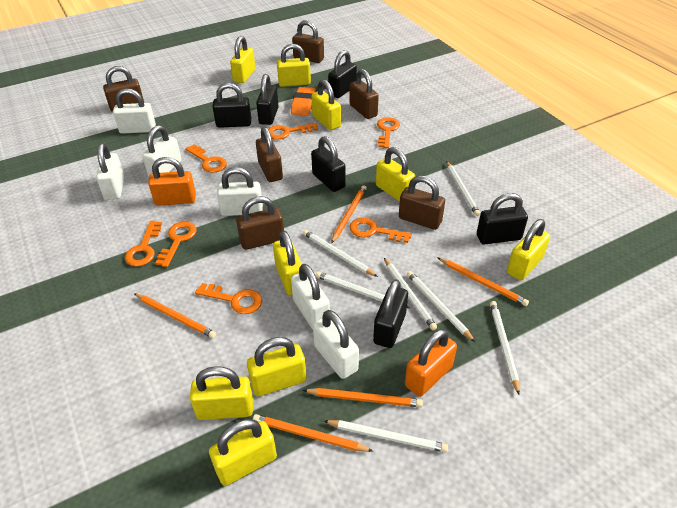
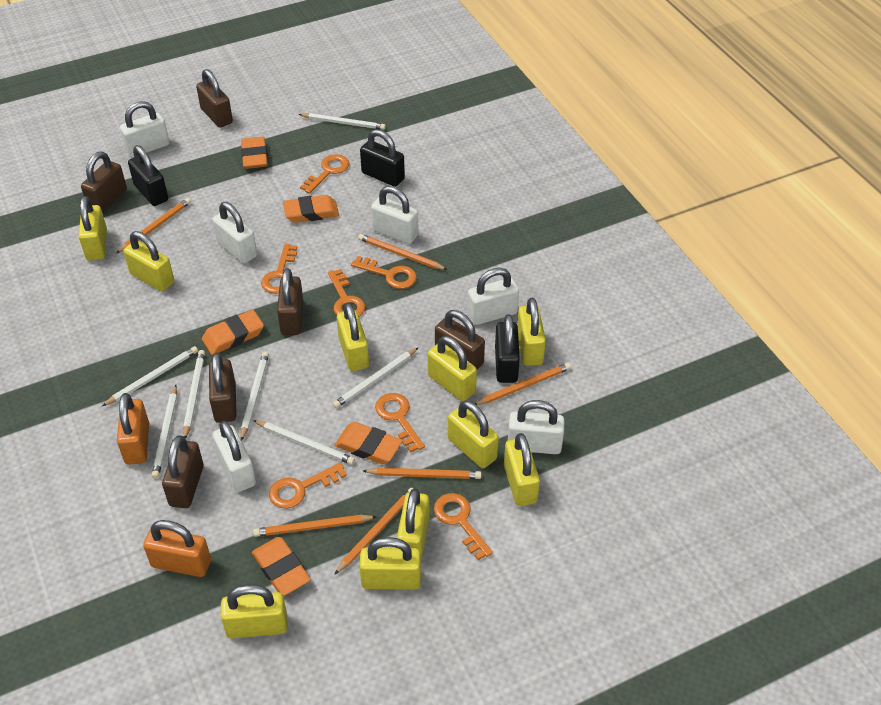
black padlock: [212,83,251,128] [256,74,279,125] [311,136,346,192] [328,50,357,98] [373,279,408,348] [477,193,528,245] = 6 -> [128,145,168,206] [360,129,405,187] [495,314,520,383] = 3
orange eraser: [291,87,316,116] = 1 -> [202,310,264,355] [241,137,268,169] [252,537,311,596] [283,195,339,223] [335,422,402,464] = 5
orange pencil: [134,293,216,338] [253,414,373,452] [303,388,423,407] [331,185,367,243] [437,257,529,306] = 5 -> [116,198,191,253] [253,515,377,537] [334,488,414,575] [358,234,447,270] [363,467,482,479] [474,363,571,405] = 6
yellow padlock: [190,366,253,420] [209,419,277,486] [230,36,255,83] [247,337,307,397] [273,231,302,295] [277,44,311,87] [311,79,341,130] [376,147,415,202] [507,219,550,280] = 9 -> [79,196,107,261] [124,231,174,292] [220,585,287,639] [337,303,369,371] [359,537,421,590] [397,489,429,559] [428,336,477,401] [448,400,499,468] [504,433,540,506] [517,298,546,366] = 10

